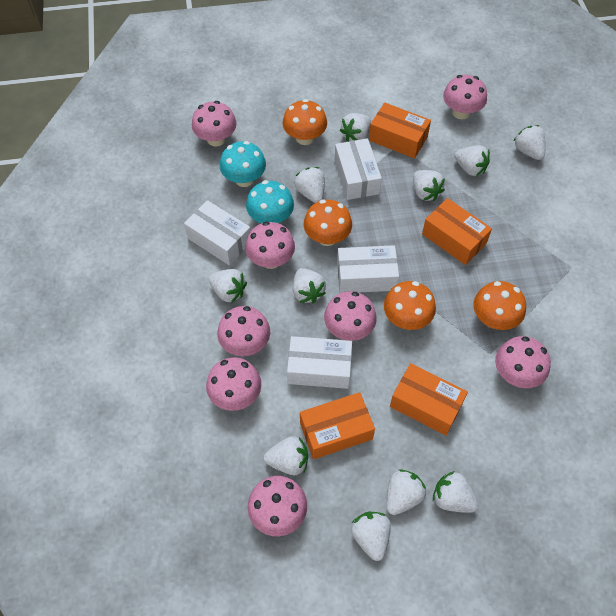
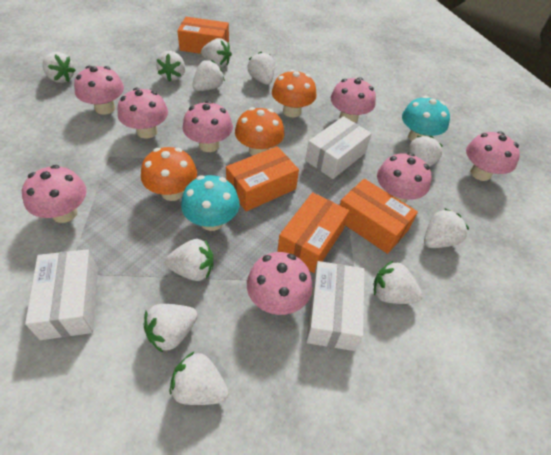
orange mushroom: [283,99,327,145] [303,200,352,246] [384,281,436,330] [473,281,526,330] = 4 -> [141,147,197,201] [235,107,284,156] [272,69,317,117] = 3
white box: [184,200,251,266] [287,336,352,389] [335,138,382,200] [337,245,399,293] = 4 -> [25,249,98,340] [305,116,372,179] [306,261,365,351] = 3

